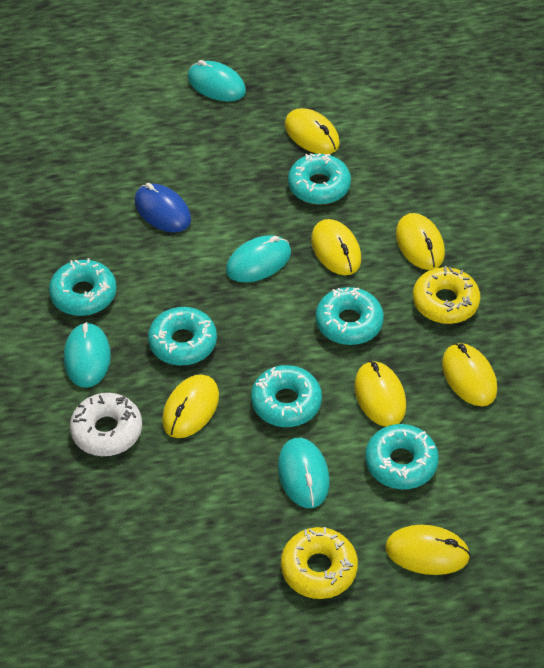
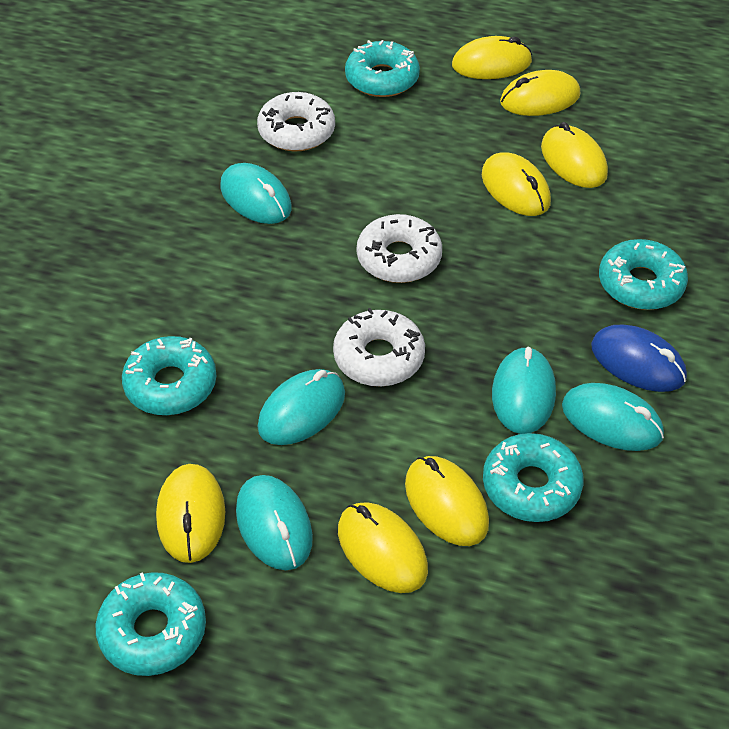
turquoise donut: [49,258,117,316] [148,307,217,366] [251,365,322,427] [288,153,351,205] [316,287,384,345] [365,424,439,489] = 6 -> [95,572,206,676] [122,336,216,415] [345,40,420,97] [483,433,584,522] [599,239,688,310] = 5
turquoise mouse: [64,322,111,388] [188,60,246,101] [226,235,291,282] [278,438,330,508] = 4 -> [220,163,292,224] [236,475,313,570] [257,369,345,445] [492,347,556,434] [562,383,664,451] = 5
white donut: [70,393,142,456] = 1 -> [257,92,335,151] [333,308,425,387] [357,214,442,283] = 3
yellow donut: [281,527,358,599] [413,265,480,324] = 2 -> none = 0

